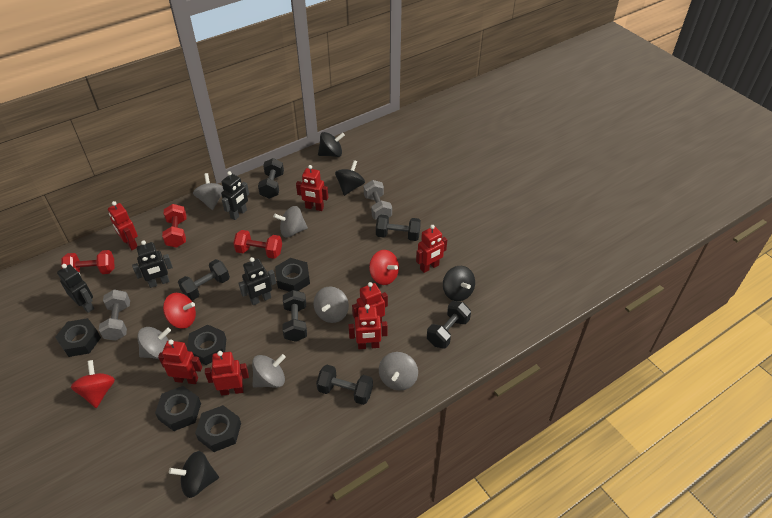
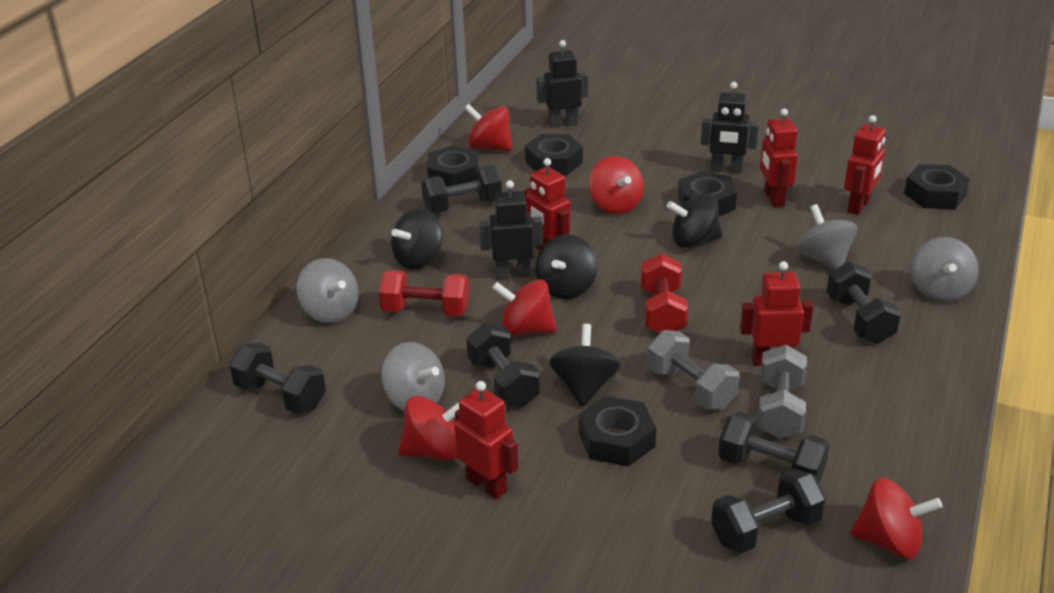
black robot: [57,264,94,313] [132,240,173,288] [221,171,249,220] [239,257,276,305] = 4 -> [479,180,543,279] [536,40,588,128] [701,82,759,174] = 3
grey spinning top: [137,327,171,359] [193,173,224,210] [252,354,286,388] [273,206,308,238] [313,286,349,323] [379,352,418,391] = 6 -> [296,258,359,323] [381,342,445,411] [796,204,857,270] [911,237,979,303] = 4
red dumbbell: [61,250,114,274] [162,204,187,248] [233,230,282,259] = 3 -> [379,270,469,316] [641,253,688,333] = 2
red robot: [108,201,138,250] [158,340,202,384] [205,351,249,396] [296,165,328,211] [349,304,388,349] [352,282,388,322] [416,225,447,273] = 7 -> [454,381,518,499] [524,158,570,250] [740,261,814,366] [760,109,798,207] [844,115,886,215] = 5
red spinning top: [71,360,115,408] [163,293,196,329] [369,250,399,285] = 3 -> [399,396,459,461] [464,104,513,151] [492,279,557,336] [589,156,644,214] [850,478,943,559] = 5

